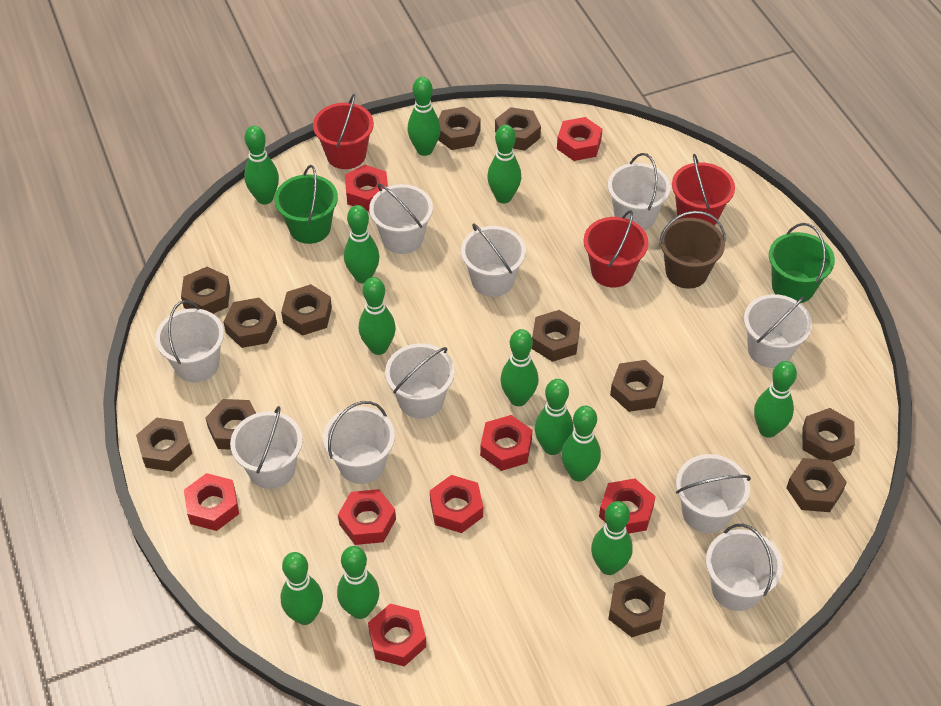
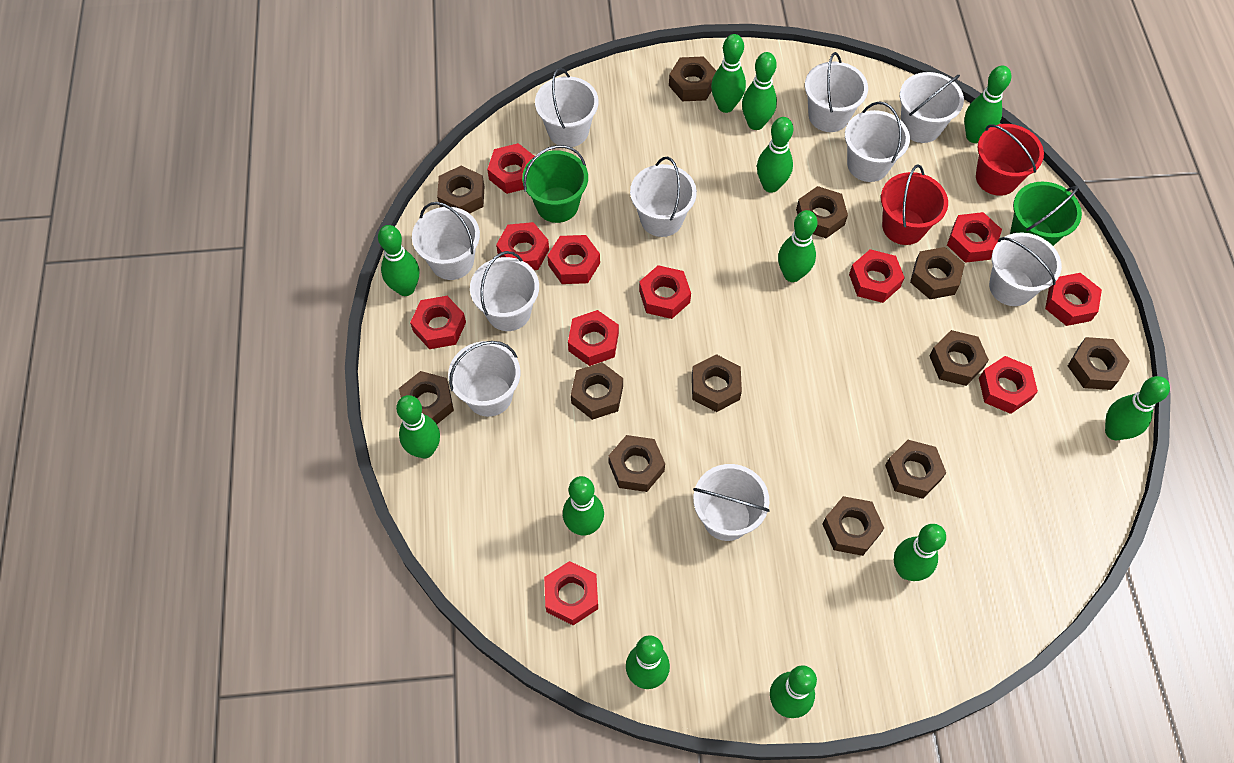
brown bucket: [659,211,726,289] = 1 -> none = 0
red bucket: [313,94,374,169] [583,210,649,288] [672,154,735,226] = 3 -> [881,164,948,245] [976,124,1044,196] = 2
red nut: [184,473,239,531] [338,489,396,545] [345,165,388,211] [368,604,426,667] [430,475,483,533] [480,415,532,471] [557,117,602,161] [599,478,656,533] = 8 -> [410,296,466,349] [487,143,535,194] [496,222,549,270] [544,561,598,625] [547,235,600,284] [568,310,619,366] [639,265,691,319] [849,249,905,303] [947,212,1002,263] [979,356,1038,414] [1045,273,1102,326] = 11

